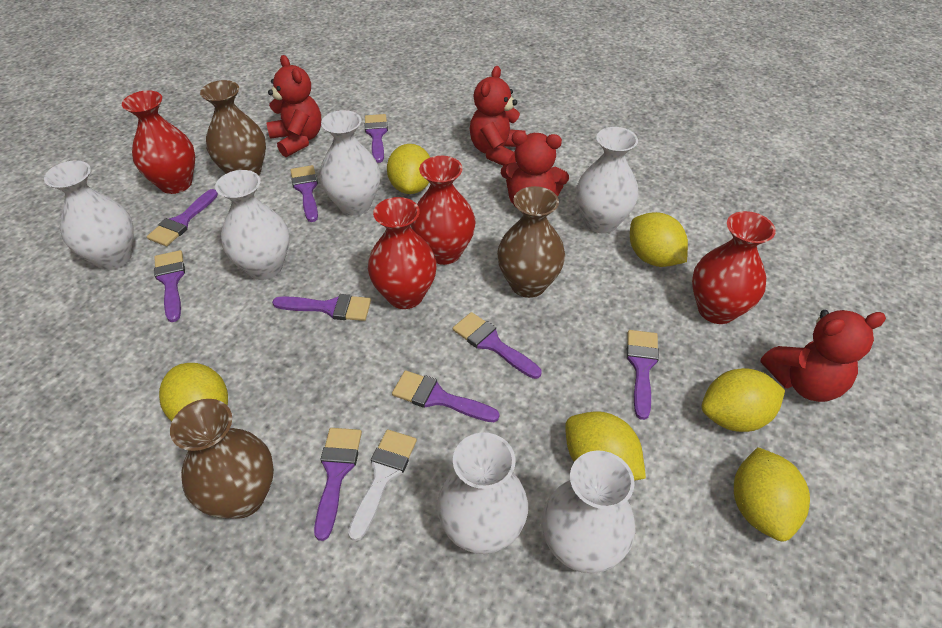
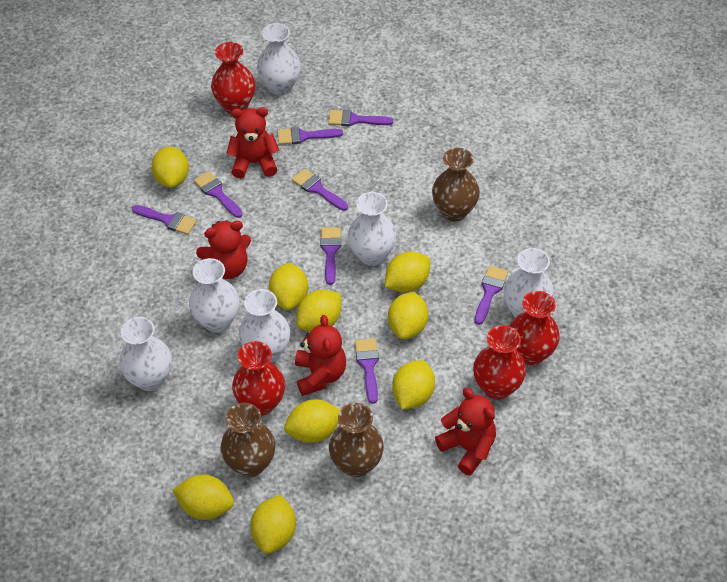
purple brush: [147,189,218,246] [154,250,185,322] [272,294,371,321] [290,165,318,222] [314,428,362,541] [365,114,388,163] [392,370,500,422] [453,312,541,379] [626,330,659,420] = 9 -> [132,205,197,235] [194,171,242,218] [278,127,343,145] [292,169,348,211] [320,227,341,285] [328,110,393,126] [355,338,379,404] [475,266,508,325] = 8
white brush: [348,429,417,541] = 1 -> none = 0
yellow lemon: [159,363,228,422] [387,144,430,194] [565,412,646,481] [630,212,688,267] [702,368,785,432] [734,447,810,541] = 6 -> [151,146,189,188] [173,475,234,520] [250,495,296,554] [269,263,308,310] [284,400,340,443] [296,290,341,332] [385,251,430,293] [388,292,428,340] [392,360,435,410] = 9

